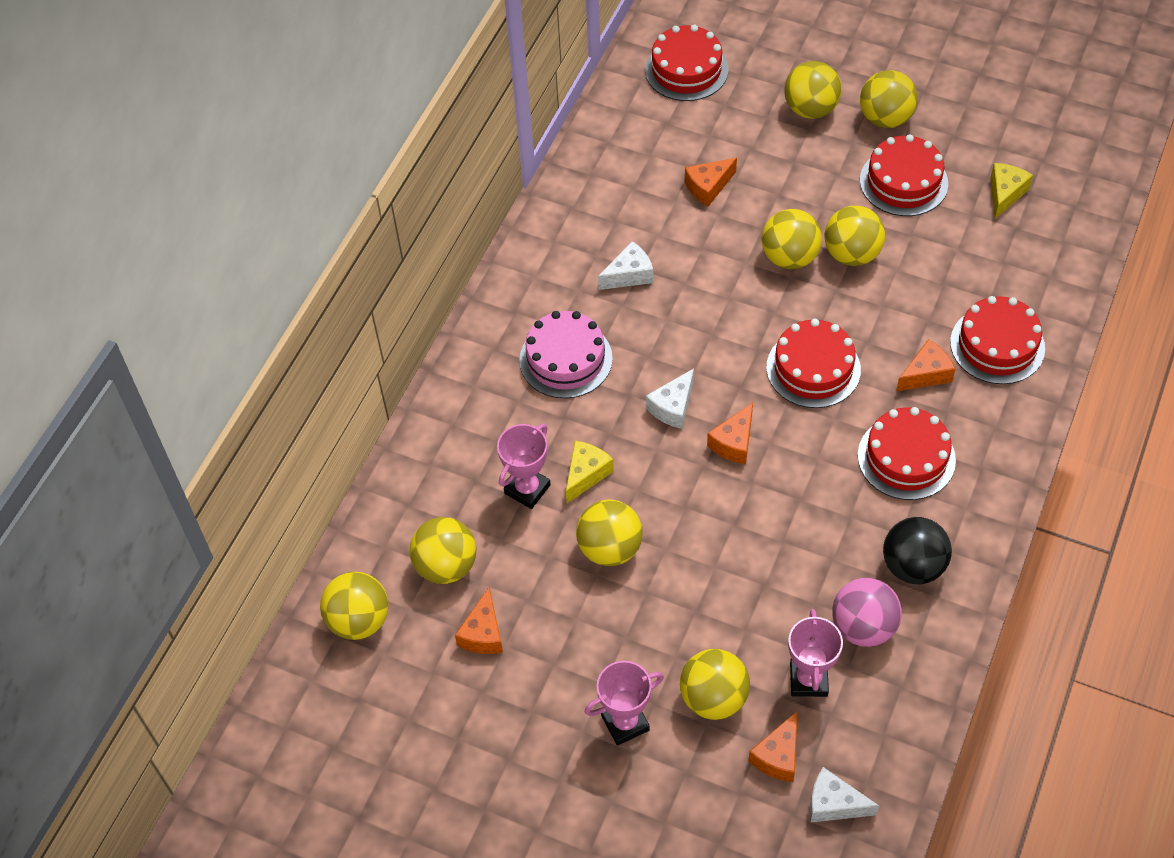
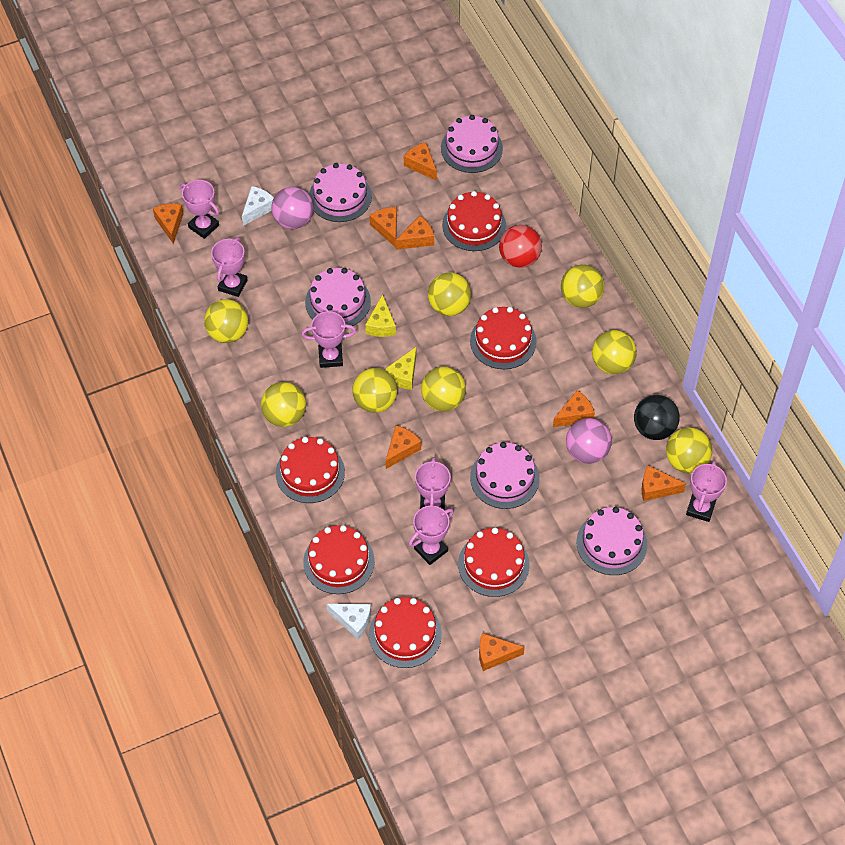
orange cheese: [455,587,503,654] [685,158,737,206] [707,403,753,464] [748,711,797,782] [896,339,955,391] = 5 -> [153,203,184,244] [369,207,397,247] [385,425,421,469] [395,216,434,250] [404,142,437,181] [479,633,524,671] [553,390,595,427] [642,465,686,501] = 8
pink ball: [832,578,902,647] = 1 -> [271,187,314,229] [566,418,612,464] = 2
pink cake: [519,311,613,399] = 1 -> [305,268,371,326] [309,163,372,222] [441,115,503,173] [470,442,540,509] [576,507,648,575] = 5
pink trophy: [497,424,551,509] [585,661,664,746] [788,609,843,697] = 3 -> [180,180,219,239] [211,237,247,297] [301,311,356,368] [409,505,454,565] [415,457,451,511] [686,460,727,522] = 6
red ball: none = 0 -> [499,225,542,268] = 1
red cake: [645,25,728,101] [766,319,861,408] [858,407,956,500] [860,134,948,216] [950,296,1045,384] = 5 -> [276,437,345,503] [303,525,375,594] [369,597,442,668] [442,191,506,251] [458,528,530,597] [470,307,536,369] = 6
white cheese: [598,241,653,290] [646,369,694,429] [810,767,879,822] = 3 -> [242,186,274,226] [326,604,371,639] = 2

